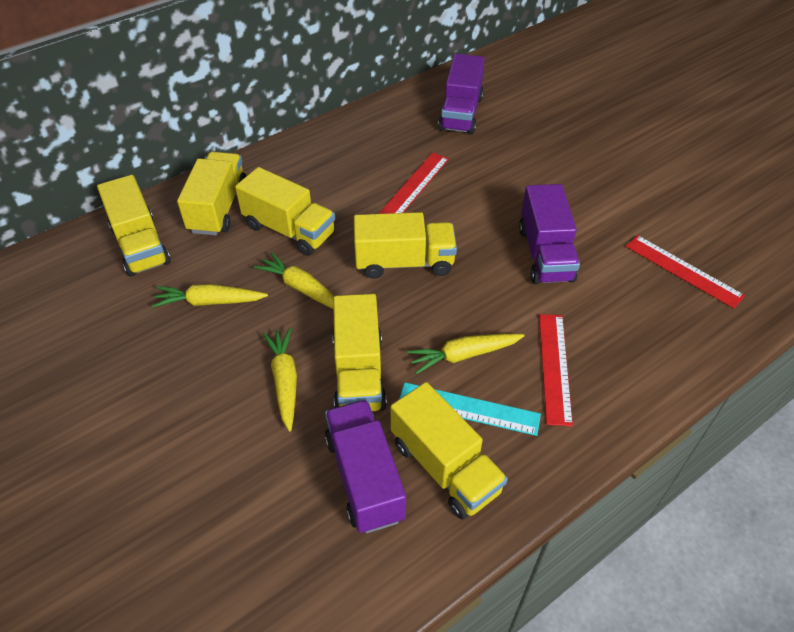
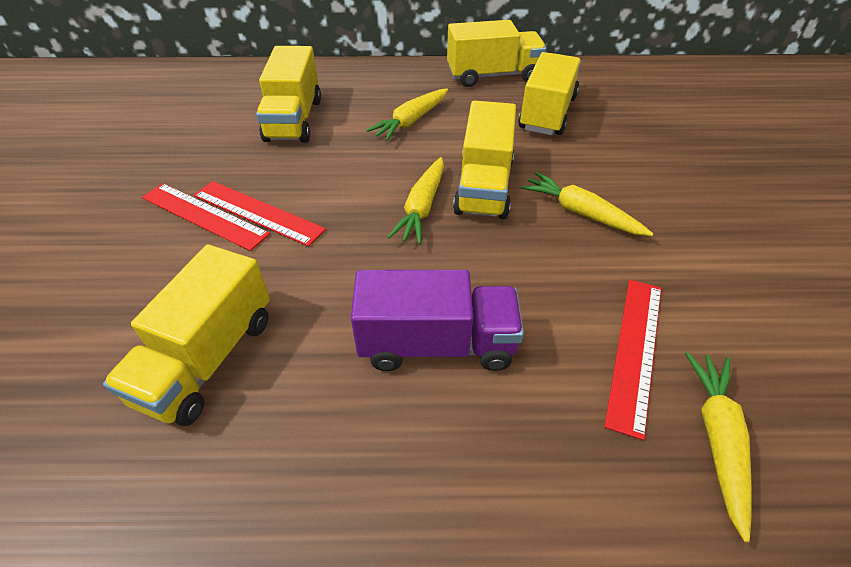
purple truck: [325,400,406,533] [438,54,485,134] [519,184,580,284] = 3 -> [351,270,524,371] = 1
turquoise ruler: [399,383,541,436] = 1 -> none = 0
yellow truck: [97,175,171,277] [177,152,246,236] [235,167,335,256] [332,294,387,411] [354,212,457,279] [390,382,508,520] = 6 -> [103,245,270,426] [256,46,321,143] [447,20,547,87] [453,101,516,219] [518,52,581,135] = 5

